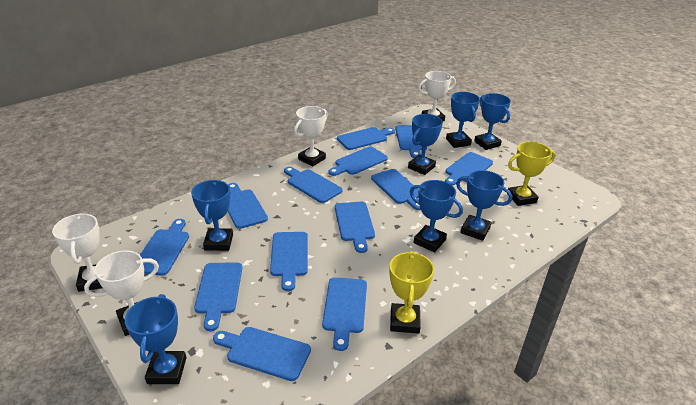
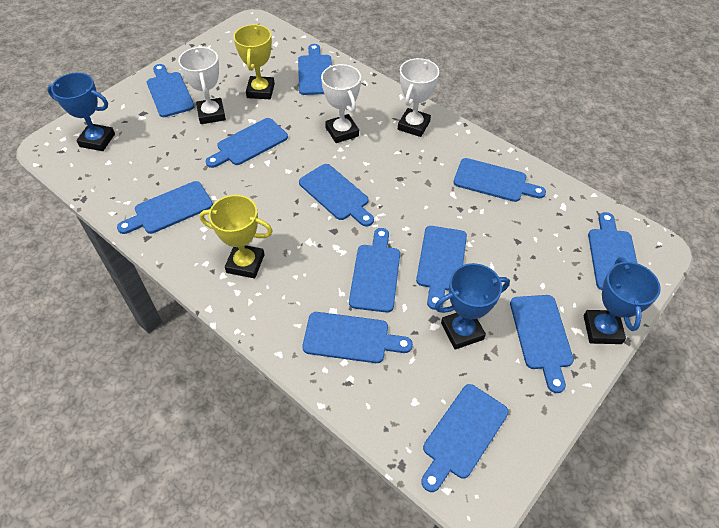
blue cutting board: [140,219,189,276] [194,263,242,331] [213,327,311,381] [228,183,268,229] [270,232,308,291] [284,167,342,203] [322,277,367,351] [329,147,388,176] [335,202,375,253] [337,127,395,150] [371,169,421,210] [395,125,427,158] [445,152,493,186] = 13 -> [117,181,213,234] [147,64,194,117] [206,118,288,168] [298,44,332,95] [299,164,374,227] [303,312,413,363] [349,228,400,313] [416,226,467,310] [421,384,509,492] [454,158,546,202] [510,295,574,393] [588,212,637,290] = 12
blue trophy: [125,294,186,384] [191,180,233,251] [408,114,443,175] [410,180,463,252] [446,92,480,148] [456,170,512,241] [474,93,511,150] = 7 -> [47,72,115,151] [435,263,510,350] [584,257,661,344] = 3
white trophy: [52,213,102,292] [84,250,159,336] [294,106,328,167] [418,71,456,121] = 4 -> [178,47,226,124] [321,64,361,143] [398,58,439,137] = 3

